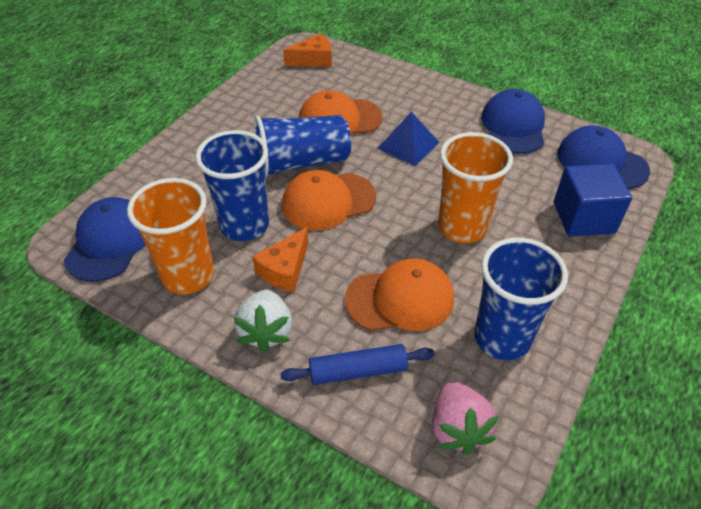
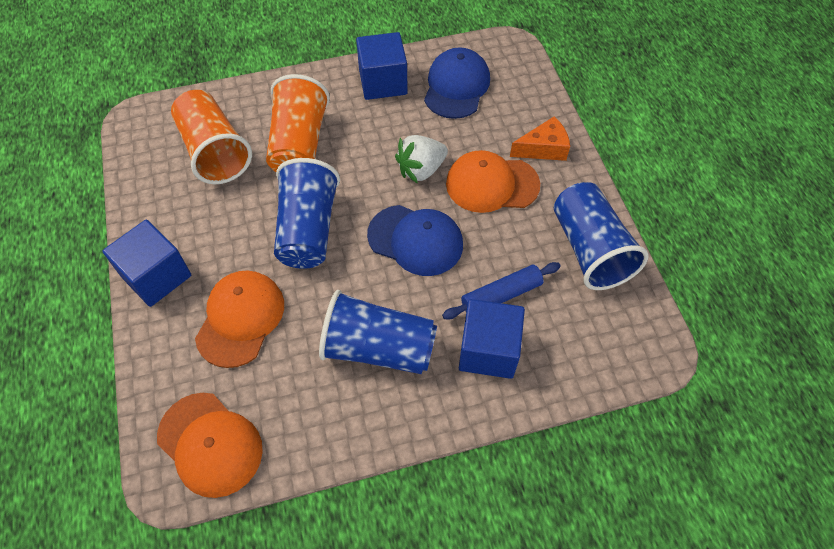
blue cap: [64,197,146,282] [481,89,545,154] [557,126,650,189] = 3 -> [367,205,463,276] [424,47,490,119] = 2
blue cube: [554,163,632,237] = 1 -> [102,220,191,307] [356,32,408,100] [459,299,525,379] = 3
blue pyramid: [377,111,439,166] = 1 -> none = 0
orange cheese: [252,227,309,292] [283,33,332,67] = 2 -> [510,116,570,161] = 1
pink strawberry: [432,381,499,455] = 1 -> none = 0

